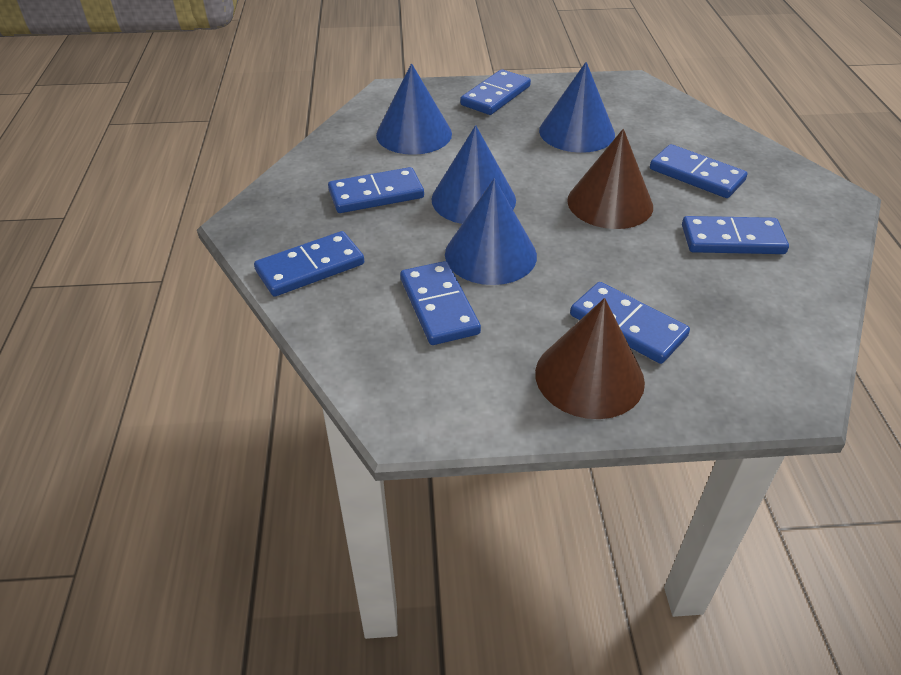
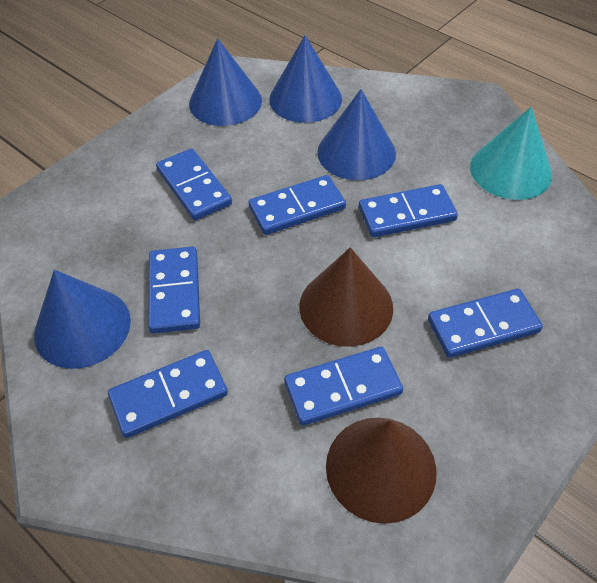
turquoise cone: none = 0 -> [470,107,552,200] = 1

